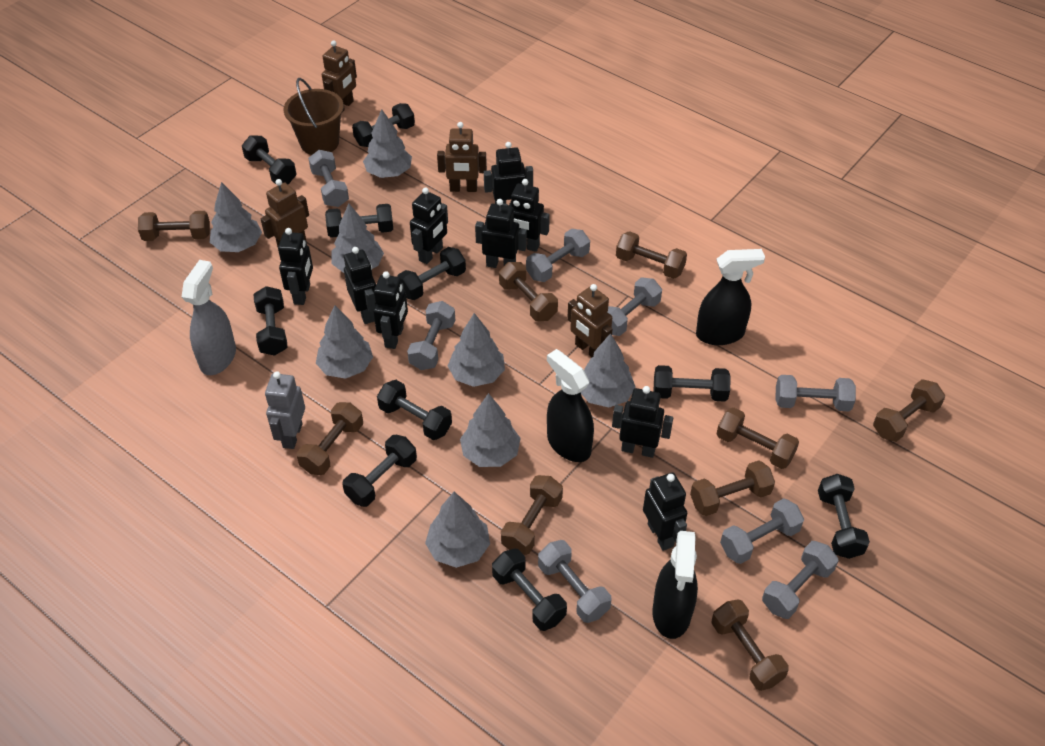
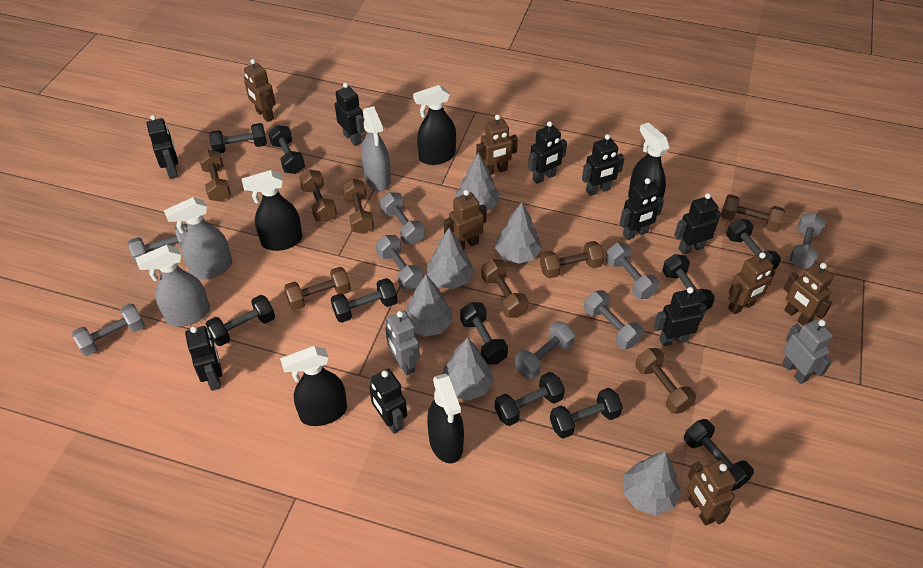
black spray bottle: [547,349,594,462] [652,531,698,639] [696,249,765,345] = 3 -> [242,170,302,251] [280,346,347,426] [413,85,456,165] [427,373,464,464] [628,122,670,199] = 5
brown bucket: [283,78,344,155] = 1 -> none = 0
brown dumbbell: [138,211,210,241] [297,402,363,475] [499,262,558,321] [501,475,563,555] [616,231,687,279] [690,460,775,516] [711,599,789,691] [716,408,799,469] [873,379,945,442] = 9 -> [198,150,231,202] [284,267,351,310] [299,169,337,222] [342,179,374,234] [481,259,529,318] [540,241,604,279] [635,348,696,414] [721,194,785,232] = 8
brown robot: [261,179,309,247] [322,40,357,111] [437,122,487,192] [567,284,613,357] = 4 -> [244,59,276,122] [444,190,487,250] [476,115,518,175] [687,460,736,526] [728,252,775,314] [783,263,834,326] = 6
grey robot: [265,371,305,449] = 1 -> [385,311,420,375] [782,319,833,384] = 2
grey spray bottle: [182,260,236,375] = 1 -> [135,245,210,327] [164,197,232,279] [361,106,391,191] = 3
grey tree: [210,182,262,252] [316,305,373,379] [331,203,384,273] [363,109,412,178] [425,492,490,568] [448,313,505,387] [460,393,521,467] [581,333,635,408] = 8 -> [405,275,452,337] [427,228,474,289] [442,337,494,401] [455,153,500,211] [495,202,542,264] [623,451,681,515] = 6

